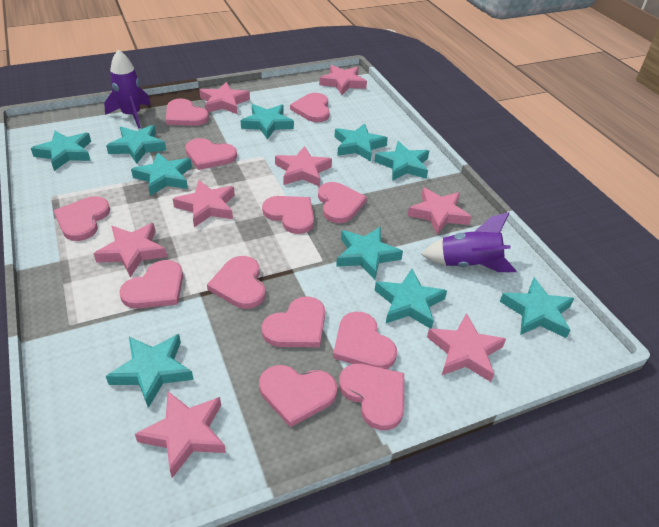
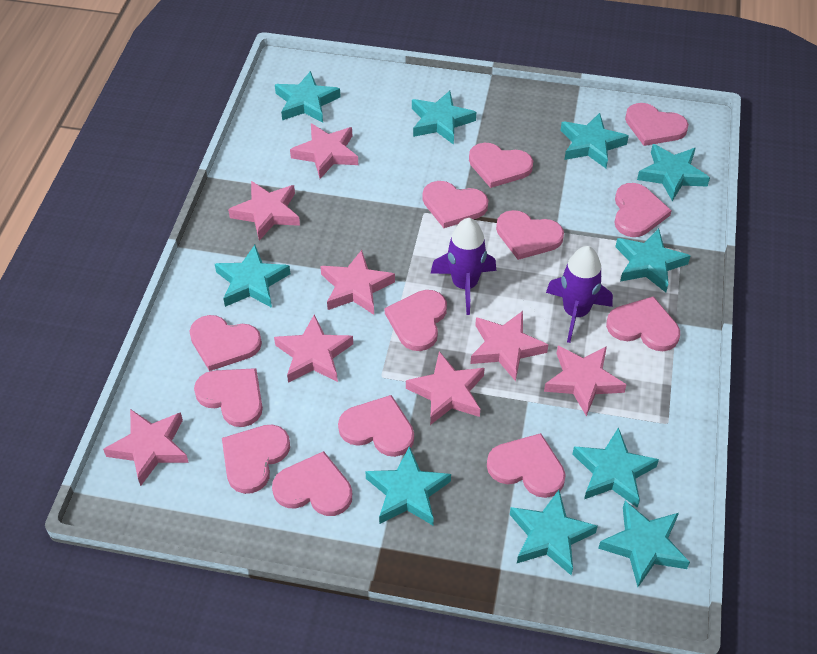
pink heart: [54,196,110,241] [119,260,183,309] [166,98,209,126] [185,138,237,170] [207,256,265,309] [259,365,337,427] [262,196,314,234] [262,296,325,347] [290,93,330,122] [318,182,367,223] [333,311,397,369] [339,364,404,430] = 12 -> [189,315,262,371] [194,368,263,427] [222,424,290,494] [272,451,352,516] [338,395,414,457] [385,290,447,351] [422,181,488,228] [469,143,533,188] [487,433,566,498] [496,210,564,260] [606,296,680,351] [614,183,672,237] [625,103,689,146] = 13

